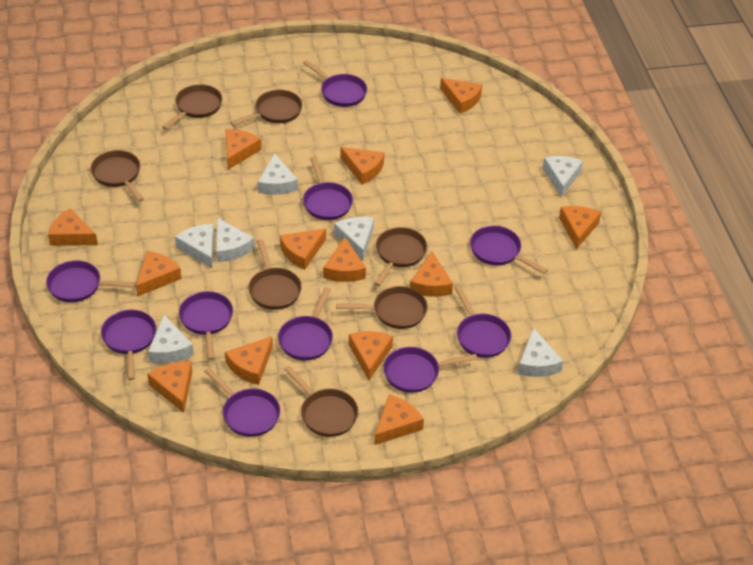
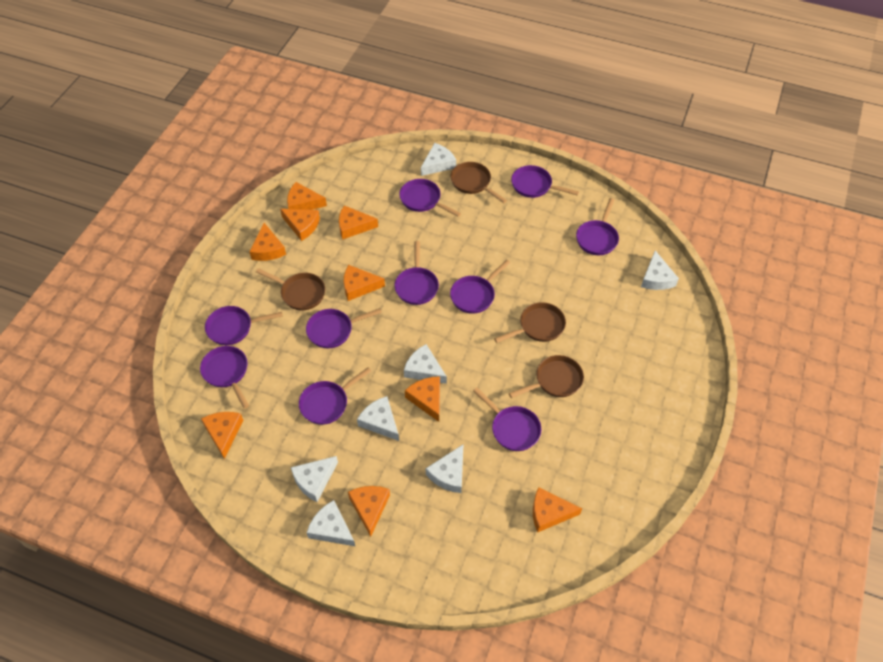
brown pan: [91,150,144,202] [162,84,222,130] [231,90,302,126] [248,239,302,310] [284,366,358,437] [336,286,427,329] [374,227,427,286] = 7 -> [256,268,325,310] [451,162,507,203] [494,302,566,343] [509,355,584,398] = 4
orange cheese: [48,208,98,245] [136,251,181,297] [147,362,192,413] [225,129,262,170] [225,336,273,385] [280,229,326,270] [324,237,366,282] [340,147,385,184] [349,331,393,380] [374,394,424,445] [410,252,453,297] [440,78,482,113] [559,206,601,249] = 13 -> [201,412,244,459] [249,223,286,261] [280,209,320,241] [287,182,327,210] [339,206,378,239] [344,265,385,301] [348,486,390,537] [405,376,440,422] [533,487,582,532] = 9

